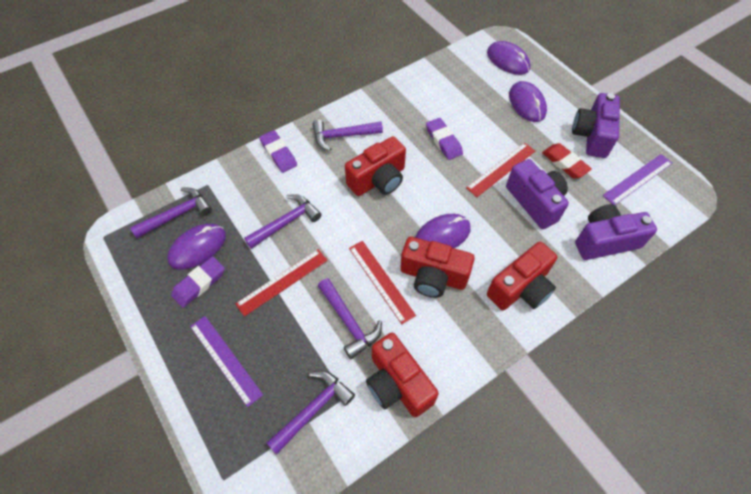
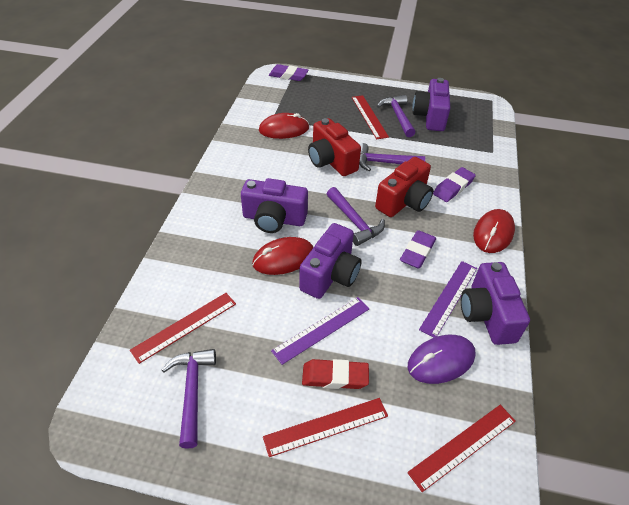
purple camera: [506,159,569,229] [572,93,620,158] [575,204,657,260] = 3 -> [241,178,308,233] [299,223,362,299] [412,78,451,131] [461,262,530,345] = 4
purple hammer: [130,188,212,239] [244,194,322,249] [267,371,355,454] [312,120,383,151] [318,278,382,359] = 5 -> [162,349,216,449] [327,187,385,246] [359,143,425,171] [377,95,416,137] = 4
purple mouse: [167,224,226,270] [415,214,470,248] [487,41,531,75] [509,81,547,122] = 4 -> [408,335,476,384] = 1
red camera: [345,136,406,196] [366,333,439,417] [400,237,475,298] [487,242,557,310] = 4 -> [308,118,361,176] [375,157,433,217] = 2
red mouse: none = 0 -> [252,237,313,275] [259,113,309,139] [473,209,515,253] = 3
red ruler: [236,249,328,317] [349,241,416,324] [466,143,535,197] = 3 -> [130,293,236,364] [263,398,388,457] [352,95,389,139] [407,405,516,492] = 4

